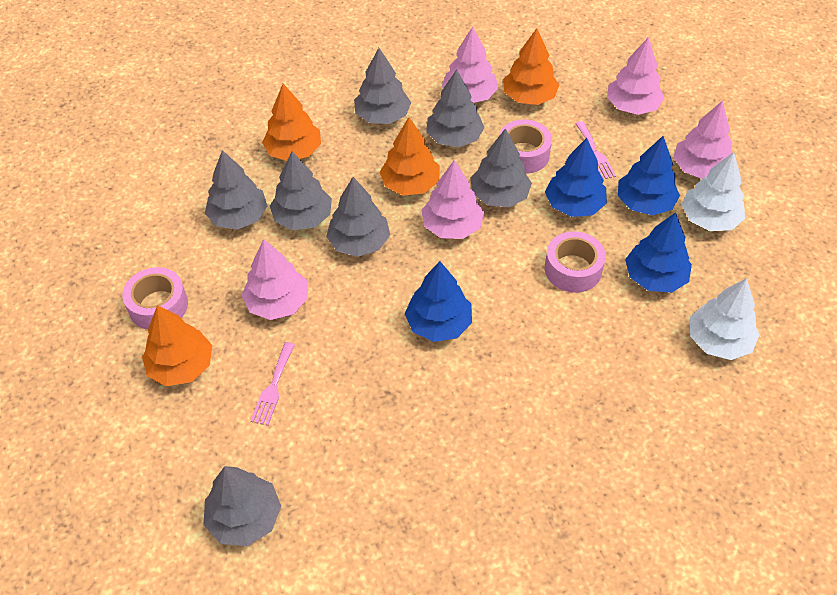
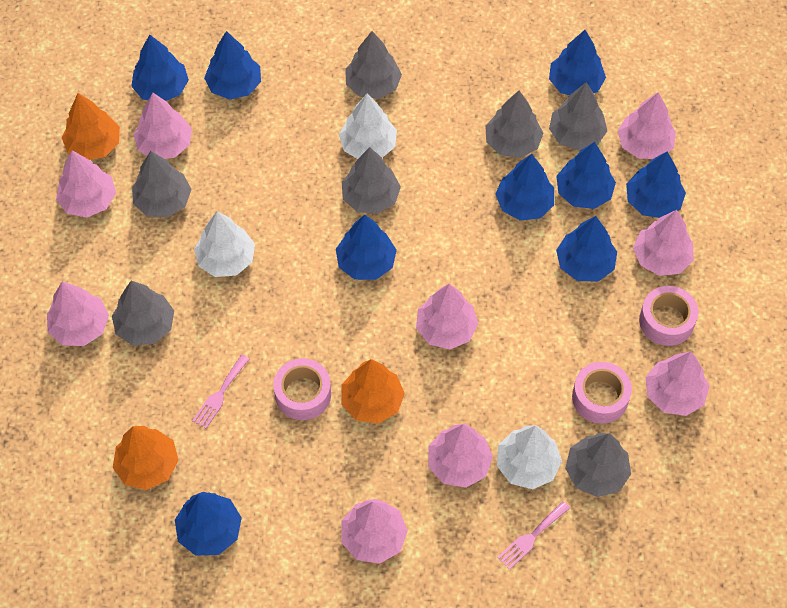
blue tree: [405,261,472,342] [545,138,607,217] [618,136,680,216] [625,212,692,293] = 4 -> [131,34,189,101] [175,492,242,556] [204,31,261,100] [336,215,397,280] [495,154,554,221] [549,30,606,95] [556,142,616,209] [556,216,617,281] [626,151,686,218] = 9
orange tree: [142,305,212,386] [262,83,321,161] [380,117,440,196] [503,28,559,105] = 4 -> [62,93,120,160] [113,426,179,490] [341,359,405,424] = 3
pink tree: [241,239,308,320] [421,160,484,239] [442,27,498,103] [607,37,665,115] [673,101,733,179] = 5 -> [47,281,109,346] [56,150,116,217] [133,93,192,159] [341,499,408,564] [416,284,478,349] [428,424,493,488] [618,92,676,159] [633,210,694,276] [646,351,709,416] = 9
white tree: [681,152,745,231] [690,278,760,360] = 2 -> [194,211,255,277] [339,94,397,159] [497,425,562,489] = 3

